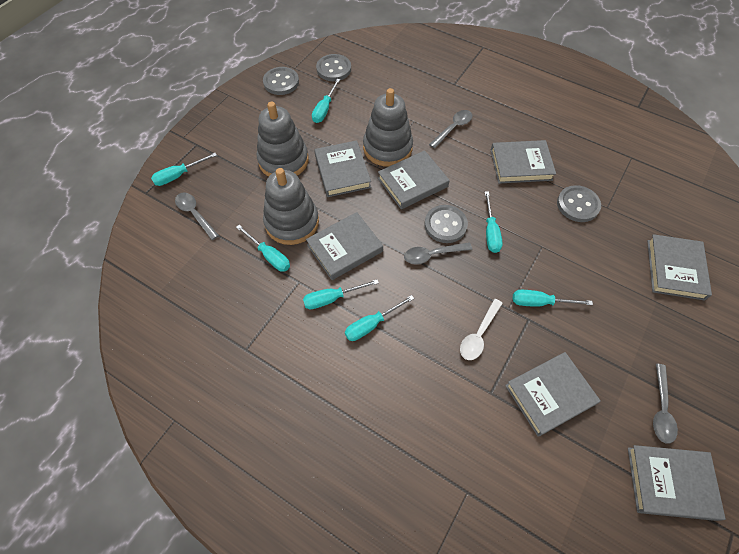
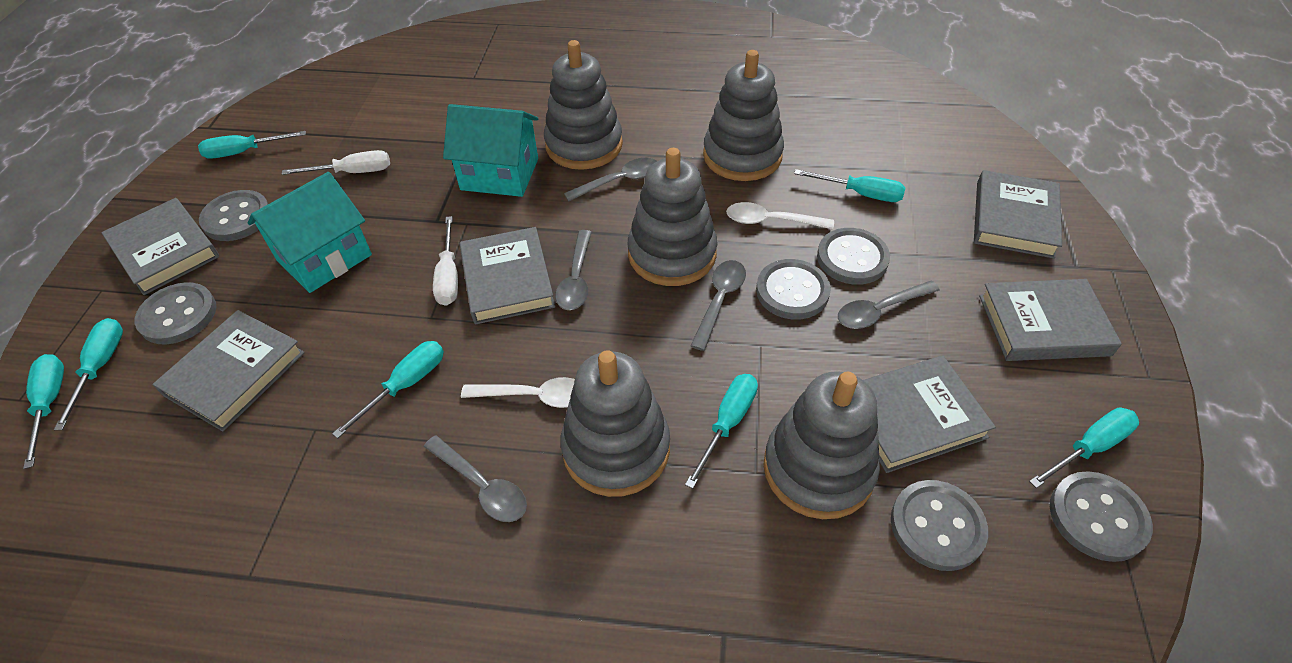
grey book: [306,212,383,280] [314,140,371,197] [378,150,450,209] [491,140,556,184] [505,352,601,437] [628,445,726,521] [647,234,712,301] = 7 -> [101,198,219,295] [153,310,305,431] [460,227,555,324] [863,355,996,473] [974,170,1062,259] [979,279,1122,361] = 6
grey button: [263,67,299,95] [316,54,351,81] [424,205,468,243] [557,185,601,222] = 4 -> [135,282,216,344] [199,190,268,241] [756,259,831,319] [817,228,890,285] [891,480,988,571] [1050,471,1153,562] = 6
grey spoon: [175,193,219,240] [404,242,472,264] [429,110,472,148] [653,364,678,444] = 4 -> [424,435,527,522] [555,230,592,310] [564,158,657,201] [691,260,746,351] [838,281,940,329] = 5
grey stacking toy: [257,102,309,177] [263,168,319,245] [363,88,413,167] = 3 -> [544,40,623,170] [560,350,670,497] [628,148,717,286] [703,50,784,181] [763,371,880,519] = 5
turquoise house: none = 0 -> [248,172,372,293] [443,104,538,197] = 2
white screwdriver: none = 0 -> [282,150,390,175] [433,216,458,306] = 2
white spoon: [460,299,503,360] = 1 -> [461,377,575,408] [726,202,834,229] = 2

